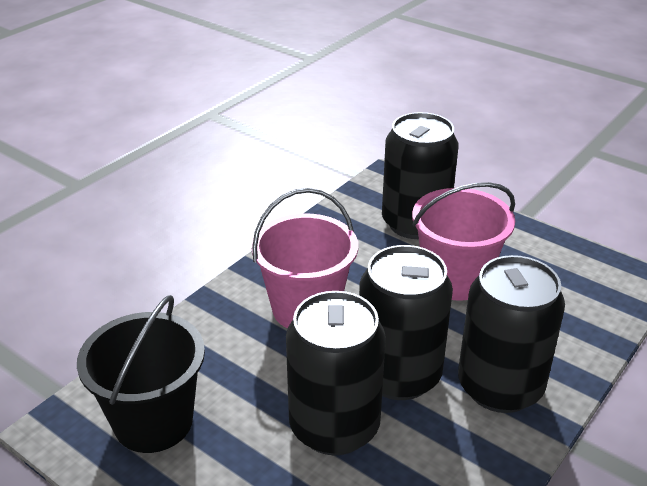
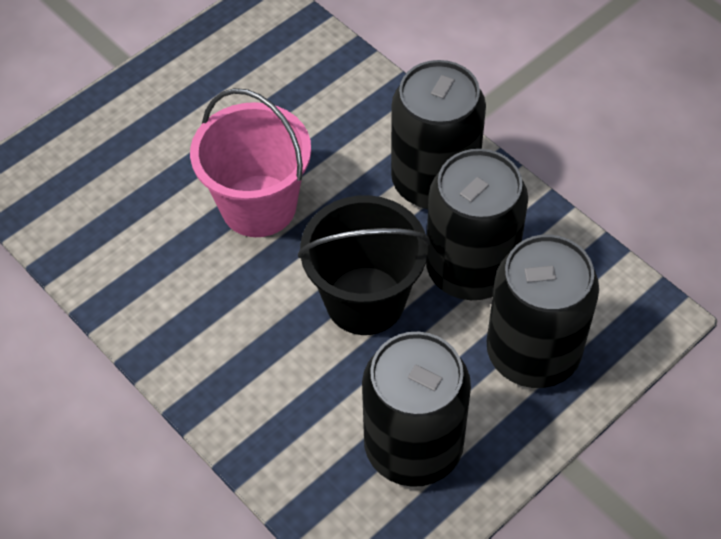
pink bucket: [251,188,358,328] [412,182,515,301] = 2 -> [190,88,311,237] = 1

